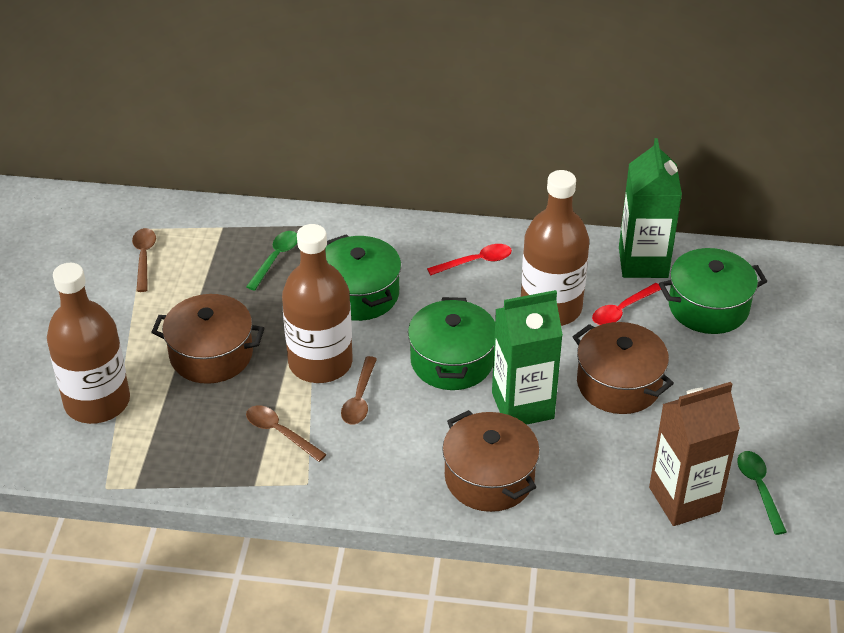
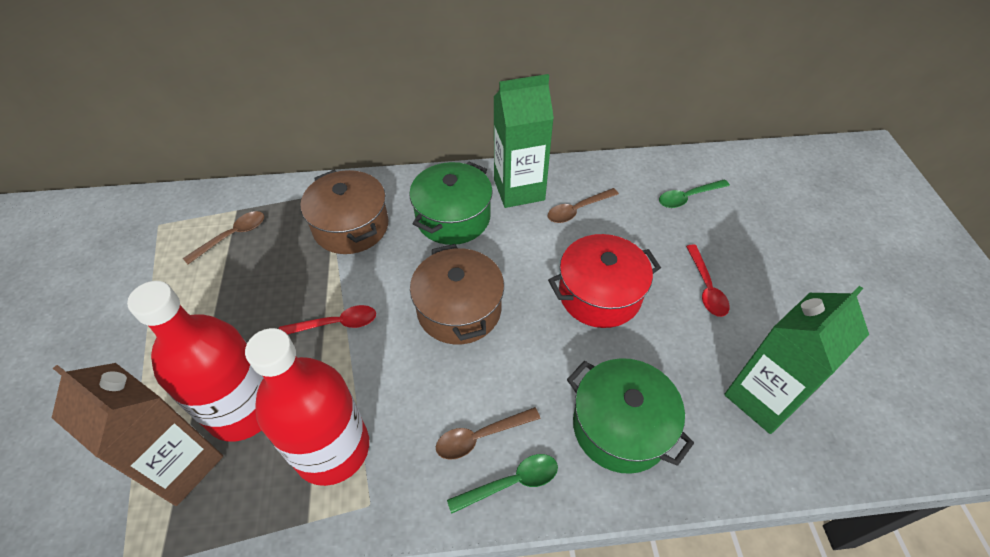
brown bottle: [47,263,130,424] [282,224,352,383] [521,170,589,326] = 3 -> none = 0
brown pot: [151,294,264,384] [442,410,540,512] [573,322,674,414] = 3 -> [300,170,388,254] [410,244,504,345] = 2
green pot: [325,234,401,321] [408,297,495,390] [659,248,767,334] = 3 -> [409,162,493,245] [567,358,694,474] = 2
red bottle: none = 0 -> [127,281,263,442] [245,328,369,486] = 2
red pot: none = 0 -> [548,234,661,328] = 1

